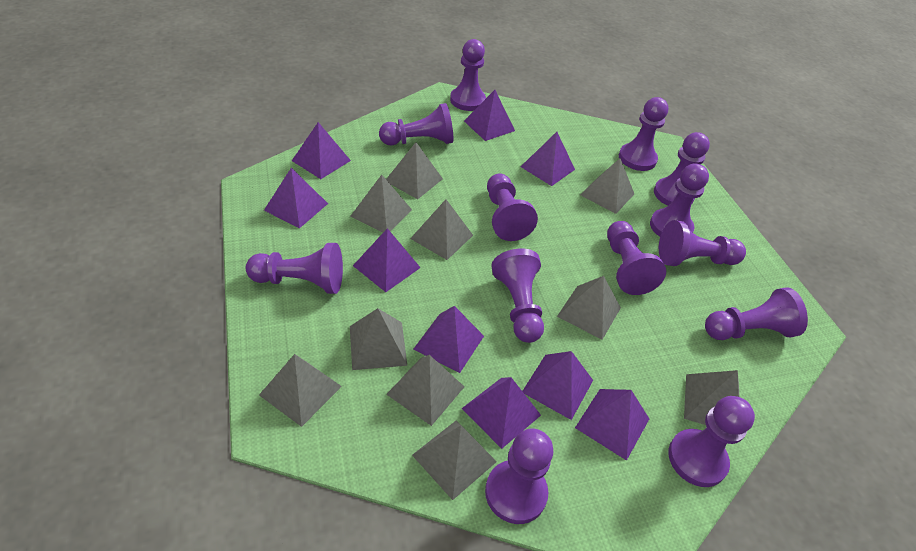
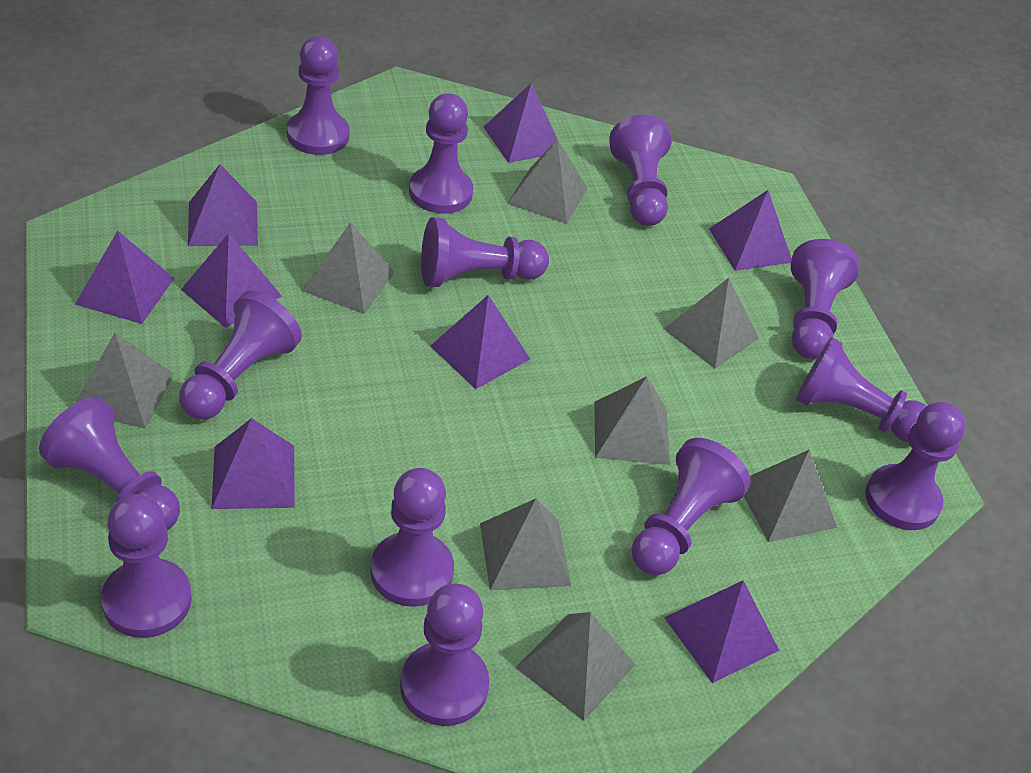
grey pyramid: [259,354,342,427] [350,308,407,370] [351,175,412,232] [386,142,443,199] [386,355,464,426] [410,199,473,260] [412,420,497,500] [557,276,621,340] [580,158,634,214] [684,370,739,425] = 10 -> [75,332,174,429] [301,222,394,314] [480,498,571,590] [507,139,587,224] [515,612,636,721] [594,376,670,465] [664,278,759,369] [744,450,837,542] = 8
purple pyramid: [264,168,328,229] [292,122,351,179] [353,228,421,292] [413,306,484,373] [462,377,541,449] [464,90,515,141] [521,132,575,186] [523,351,593,420] [575,389,649,461] = 9 -> [75,231,174,324] [181,233,282,328] [188,164,258,246] [212,418,294,509] [430,295,530,389] [484,83,557,163] [664,580,779,683] [709,190,792,271] = 8

